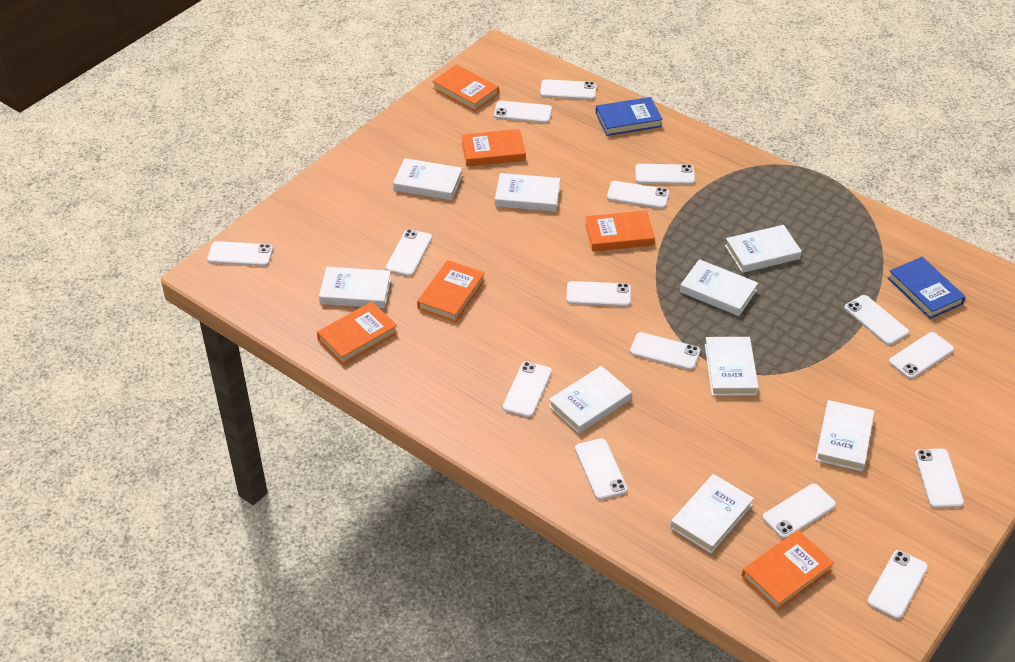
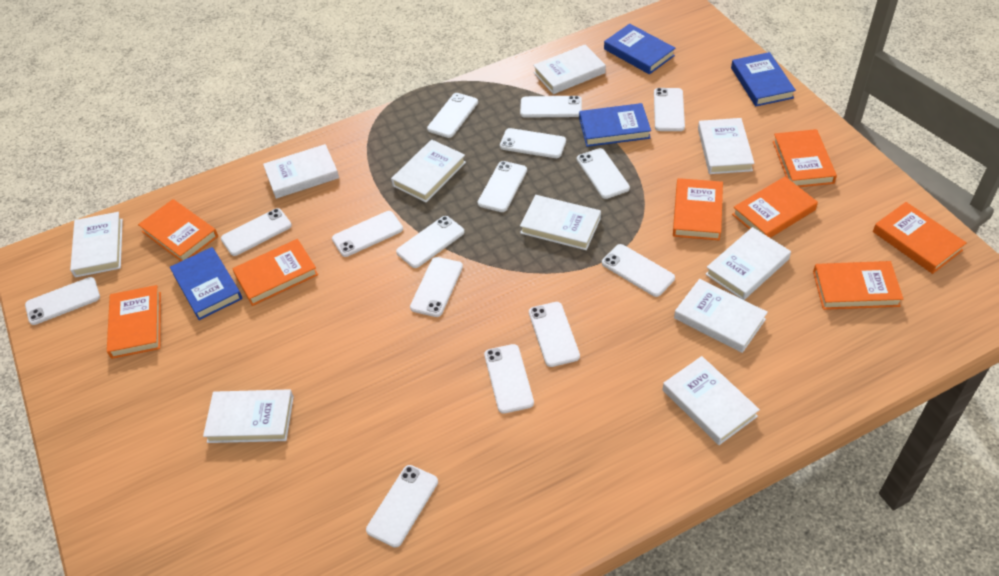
blue book: [596,97,663,136] [888,257,965,319] = 2 -> [170,247,242,320] [579,103,651,147] [604,24,675,74] [731,52,796,107] = 4
orange book: [317,301,398,364] [417,260,485,322] [432,65,499,111] [461,129,526,166] [585,211,655,251] [741,530,834,610] = 6 -> [107,285,161,359] [138,199,218,261] [232,239,318,306] [673,178,723,240] [732,176,818,238] [773,129,837,187] [813,261,903,310] [873,202,967,274] = 8
white book: [319,267,391,308] [393,158,463,200] [495,173,560,212] [549,366,632,434] [670,474,754,554] [680,259,758,316] [705,337,759,396] [725,225,802,273] [815,400,874,471] = 9 -> [70,212,123,278] [203,389,294,443] [263,144,339,199] [391,140,466,202] [520,195,601,250] [533,44,606,94] [662,356,760,445] [674,279,768,353] [698,118,754,174] [705,227,791,300] = 10

